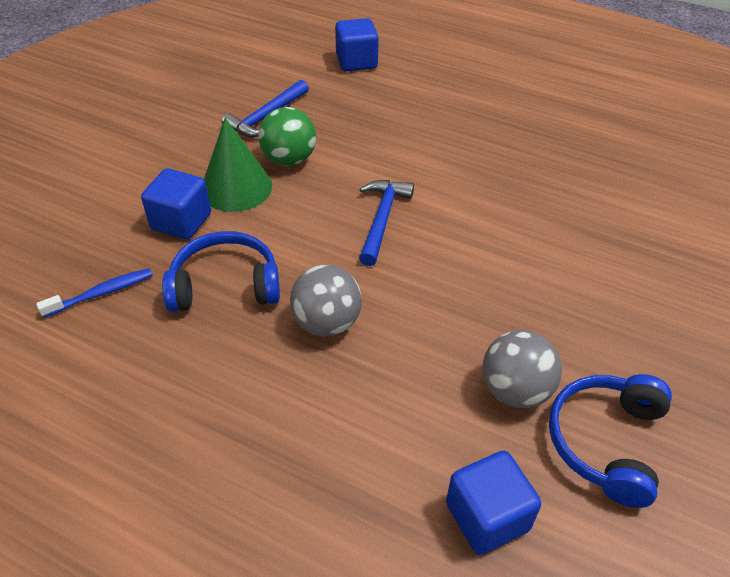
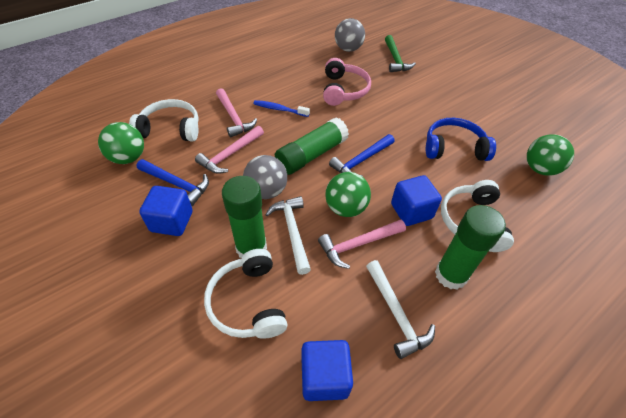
blue headphones: [162,231,280,312] [549,374,672,508] = 2 -> [426,118,496,161] = 1
green ball: [258,107,316,166] = 1 -> [98,122,144,164] [325,172,371,217] [527,134,574,176] = 3
green cone: [204,118,272,212] = 1 -> none = 0
green glue stick: none = 0 -> [222,176,267,258] [275,117,349,175] [435,205,506,290] = 3
green hammer: none = 0 -> [385,35,416,72] = 1
pink hammer: none = 0 -> [195,126,264,174] [216,88,257,137] [318,219,406,269] = 3
pink headphones: none = 0 -> [323,58,371,106] = 1
white hammer: none = 0 -> [265,196,311,275] [366,260,435,359] = 2
white headphones: none = 0 -> [129,99,199,142] [204,249,288,339] [441,180,514,252] = 3

